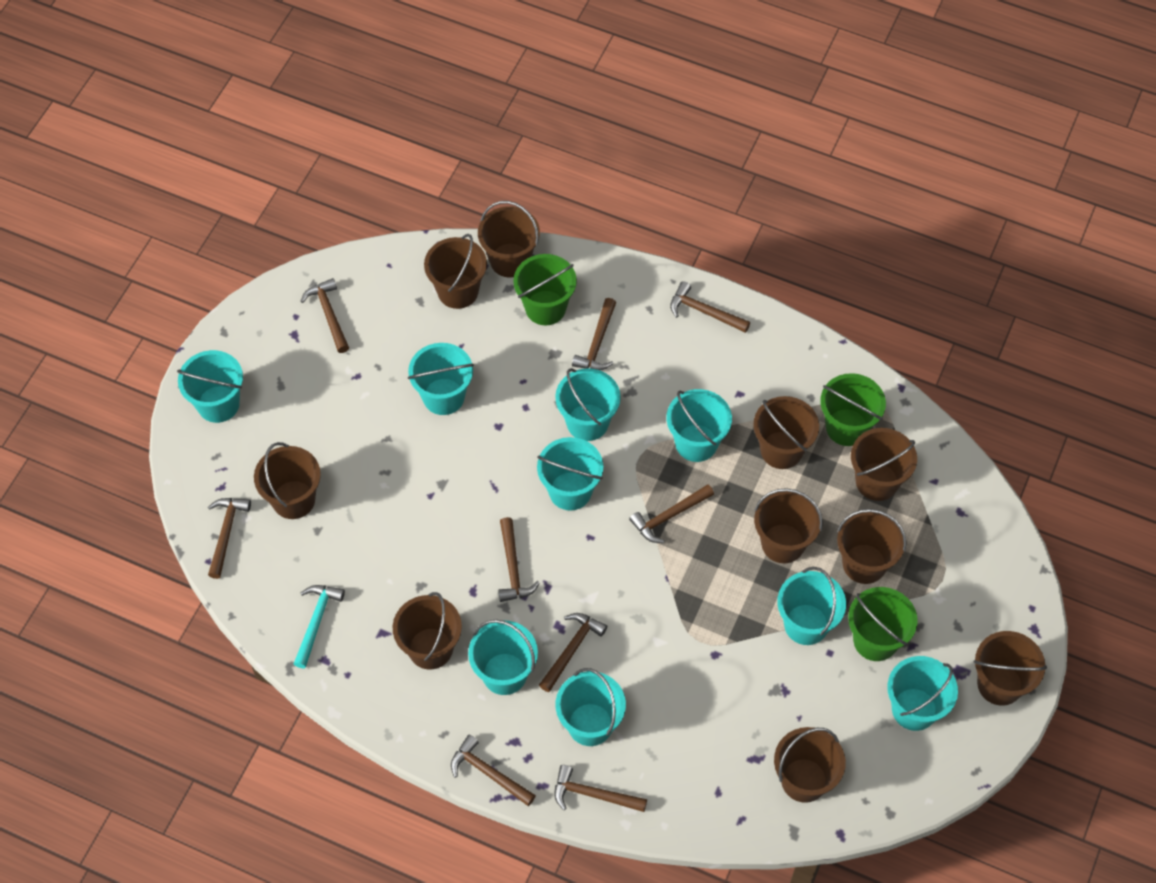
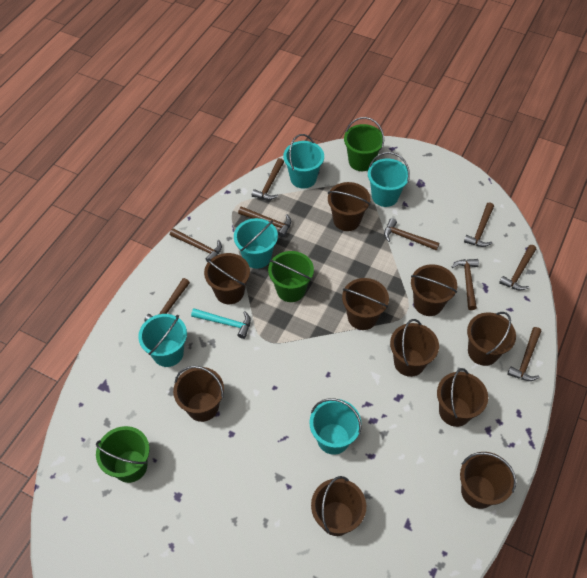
turquoise bucket: [177,350,243,423] [408,343,474,415] [468,620,538,695] [537,437,603,510] [555,368,621,441] [556,668,626,746] [667,389,732,462] [777,567,846,645] [887,656,958,731] = 9 -> [138,314,187,367] [234,218,278,269] [283,134,324,189] [309,398,362,455] [368,152,410,207] = 5

